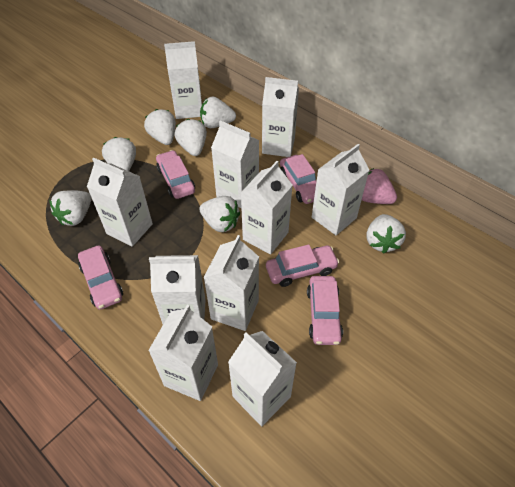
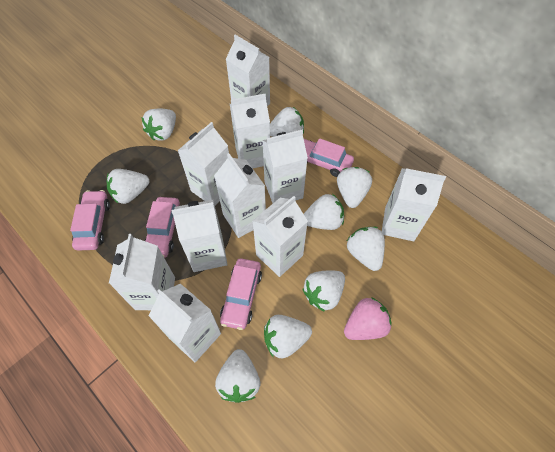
pink car: [78,245,123,310] [156,150,195,199] [266,244,339,287] [280,154,316,204] [307,276,343,345] = 5 -> [70,190,110,251] [144,197,180,258] [220,258,262,330] [303,138,354,177] = 4
white strawberry: [49,190,91,226] [102,137,136,171] [144,109,176,145] [175,119,207,156] [199,196,240,232] [200,97,236,128] [367,214,406,254] = 7 -> [107,169,149,204] [142,109,176,141] [215,349,260,403] [264,315,312,359] [270,107,304,137] [302,270,345,312] [304,194,344,230] [337,167,372,208] [347,227,385,271] = 9

